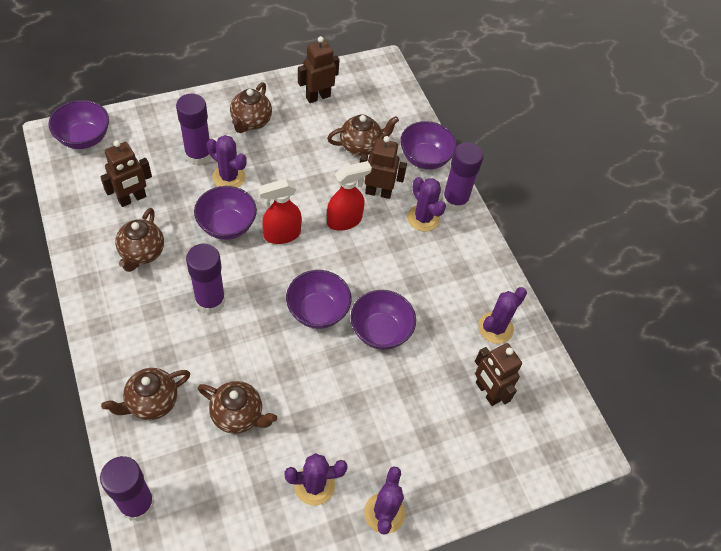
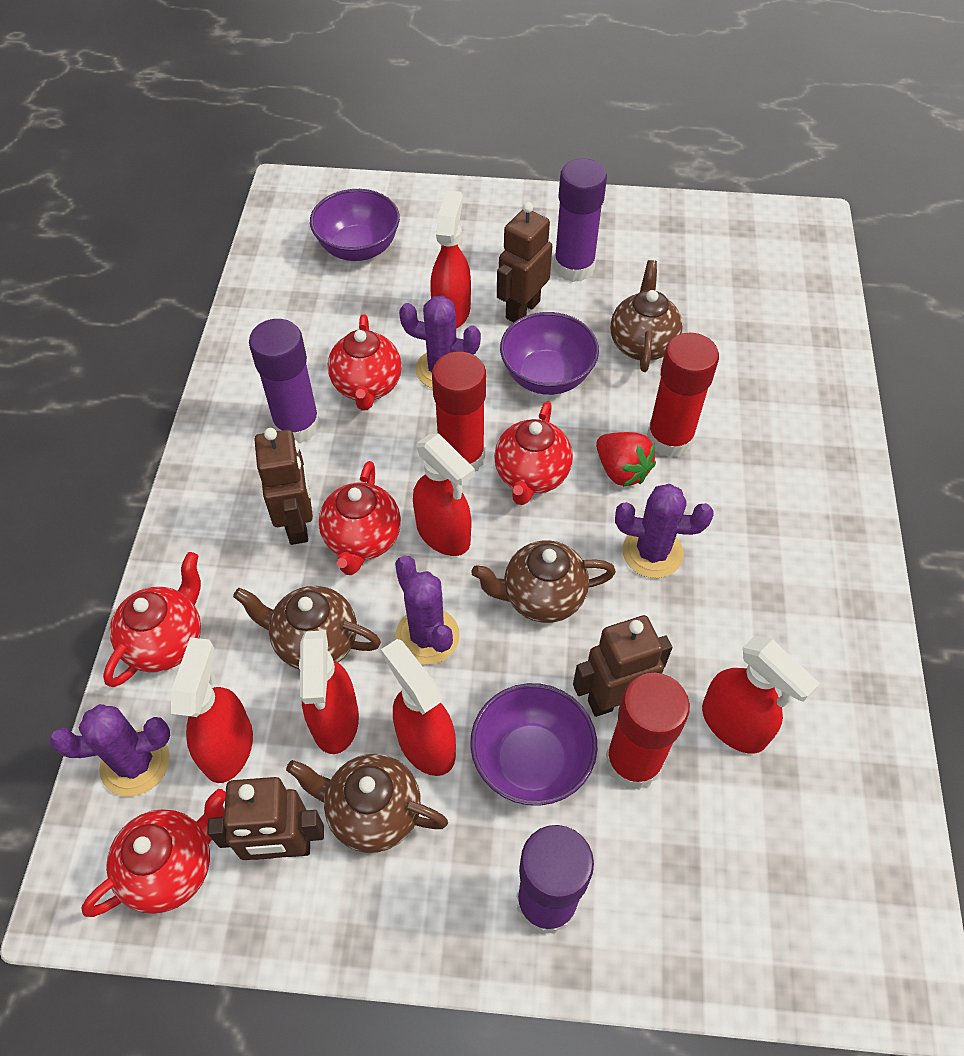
brown teapot: [101,368,190,420] [115,208,164,272] [198,381,277,434] [230,82,272,133] [327,115,399,156] = 5 -> [233,586,381,670] [286,754,448,853] [471,540,616,623] [610,260,683,372] = 4
purple bowl: [48,100,109,149] [194,186,257,240] [286,270,352,329] [350,290,416,350] [400,121,457,170] = 5 -> [310,189,400,261] [470,683,597,806] [500,312,599,395] = 3
purple cactus: [207,135,247,188] [285,453,348,506] [364,466,405,535] [407,177,446,232] [478,287,527,344] = 5 -> [50,704,170,797] [395,556,460,665] [399,296,481,388] [615,484,714,578] = 4
purple glue stick: [100,456,155,521] [176,94,211,166] [186,244,226,314] [442,142,484,212] = 4 -> [249,319,320,443] [517,825,594,935] [554,158,607,282] = 3
red glue stick: none = 0 -> [432,352,486,472] [606,673,690,790] [647,333,719,458] = 3
red spray bottle: [258,179,302,244] [327,161,372,231] = 2 -> [171,637,253,783] [299,630,359,754] [381,639,456,776] [413,433,475,556] [430,190,471,329] [702,636,820,754] = 6
red strawberry: none = 0 -> [596,432,656,487] = 1
red teapot: none = 0 -> [81,789,226,917] [103,552,201,687] [319,461,401,575] [328,314,402,410] [494,401,573,505] = 5

